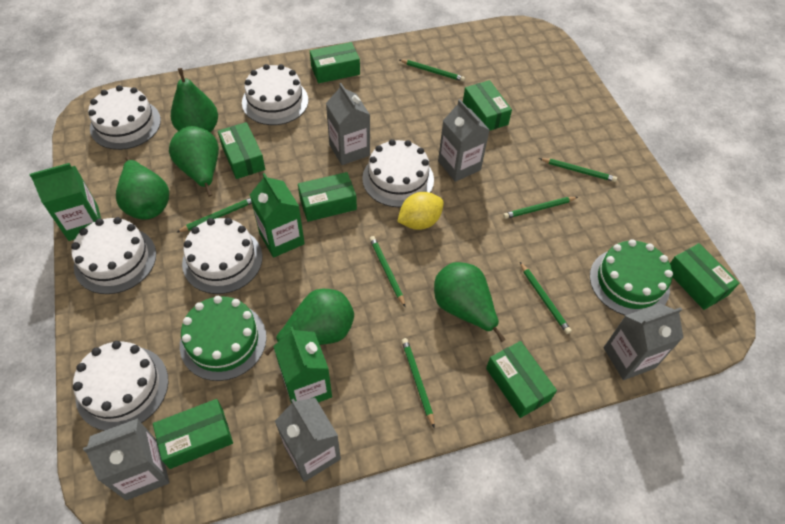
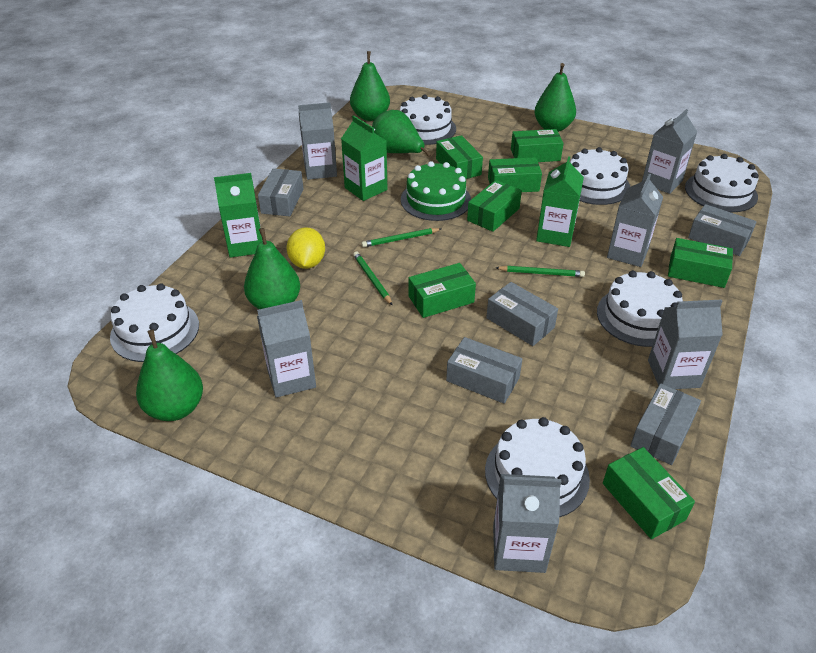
green cake: [180,296,267,381] [590,239,673,315] = 2 -> [401,161,471,221] = 1
green pencil: [176,198,252,233] [369,236,405,307] [400,59,465,82] [401,338,435,428] [503,197,578,219] [520,262,571,334] [539,158,617,182] = 7 -> [353,251,393,306] [361,228,441,247] [496,266,585,277] = 3
grey box: none = 0 -> [258,168,304,216] [446,337,522,404] [486,282,558,346] [630,383,701,465] [688,204,757,256] = 5
grey carton: [83,419,169,500] [275,398,341,482] [326,83,370,165] [438,99,490,182] [603,303,684,380] = 5 -> [257,300,316,398] [298,102,337,180] [493,474,561,573] [607,174,663,267] [642,109,697,194] [648,300,723,389] = 6

